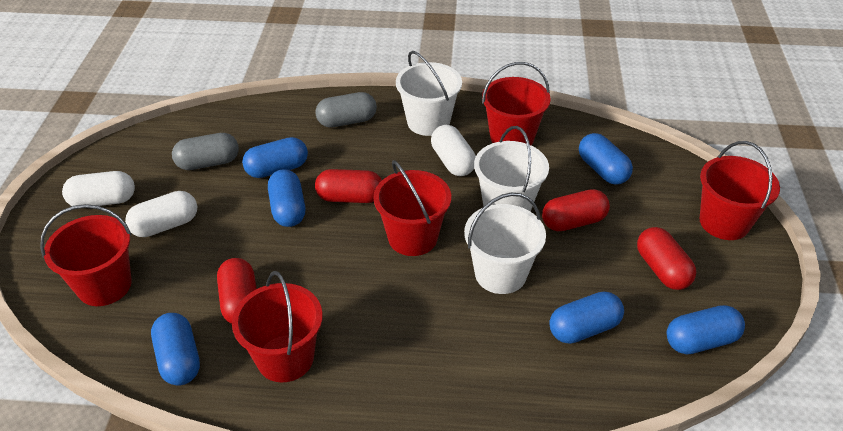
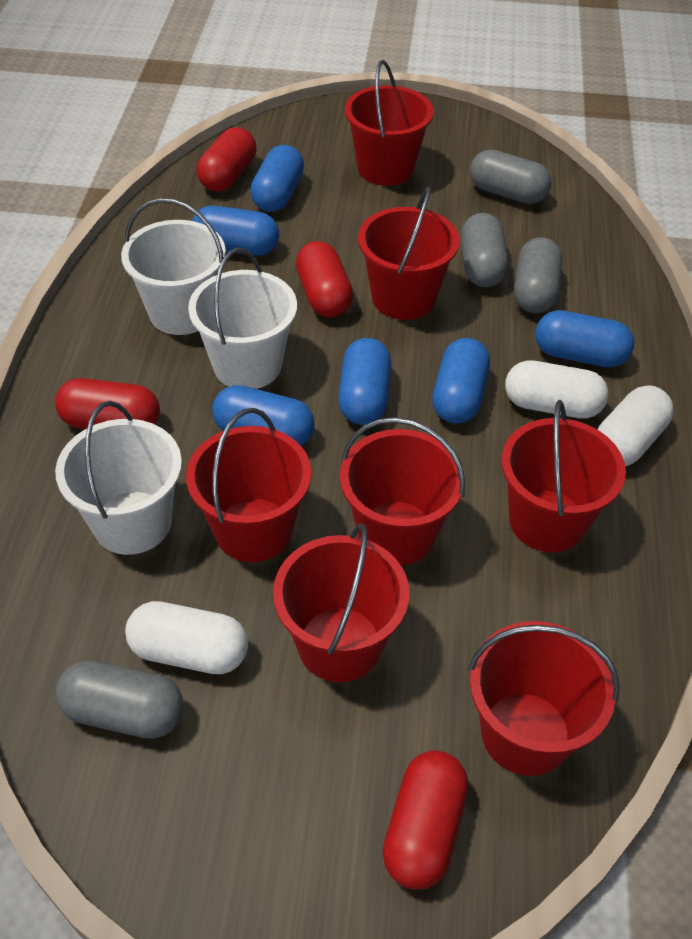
grey capsule: [172,133,239,170] [315,92,377,127] = 2 -> [56,661,184,739] [461,213,509,287] [470,150,552,204] [514,237,562,313] = 4
red bucket: [40,204,132,306] [232,271,323,383] [373,160,451,256] [482,62,551,146] [700,141,780,240] = 5 -> [186,408,312,562] [273,524,409,682] [340,417,465,565] [345,60,434,186] [358,187,460,320] [468,621,620,776] [501,400,626,553] = 7

